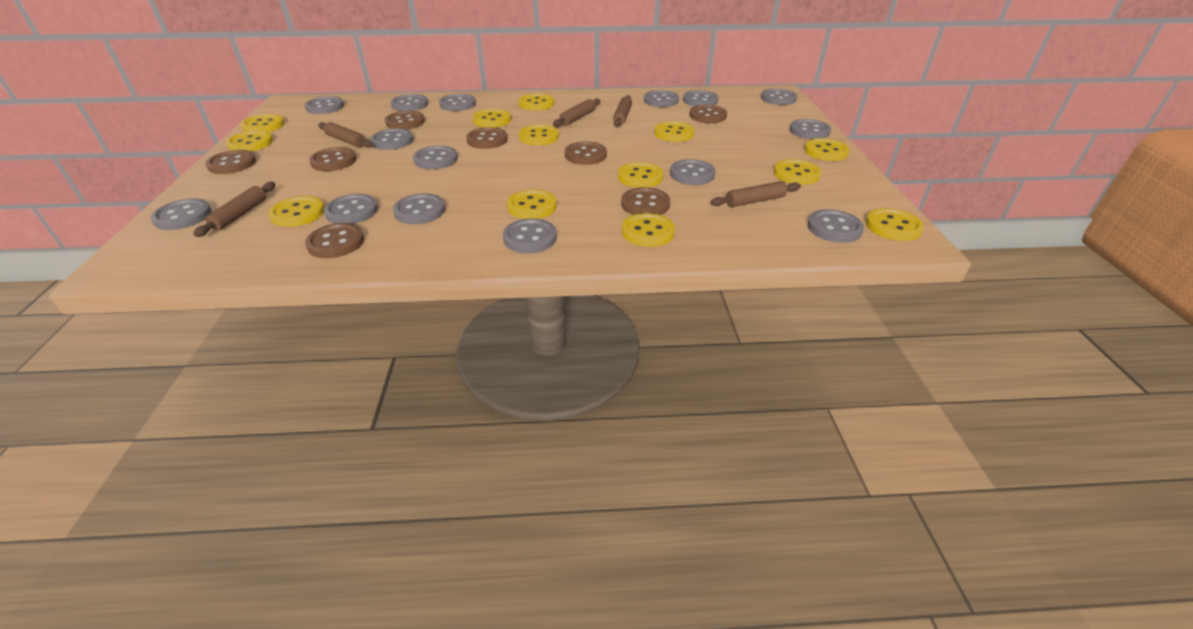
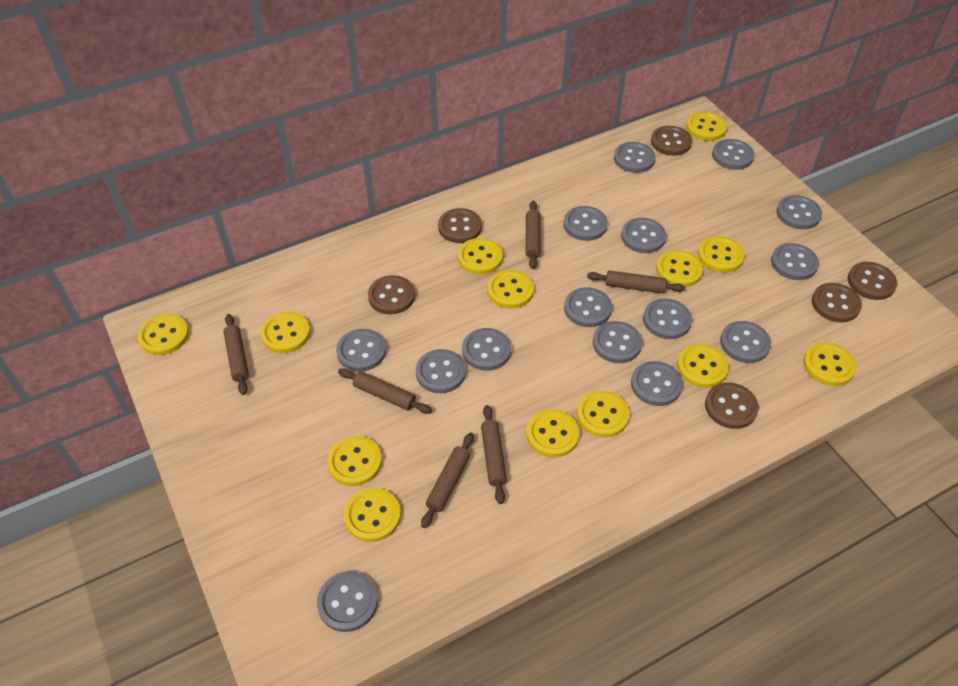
brown button: [206,150,256,174] [305,223,364,258] [309,147,356,171] [385,111,425,129] [466,127,508,149] [565,142,607,165] [621,187,670,215] [689,105,727,123] = 8 -> [368,275,415,314] [438,208,482,243] [651,126,692,156] [705,383,759,429] [812,283,862,322] [848,262,897,300] = 6
brown rolling pin: [193,182,275,237] [318,122,372,148] [553,98,600,127] [613,95,632,127] [711,181,801,207] = 5 -> [223,314,249,395] [338,368,432,414] [421,433,474,528] [481,405,507,504] [526,201,541,269] [587,271,685,293] = 6

